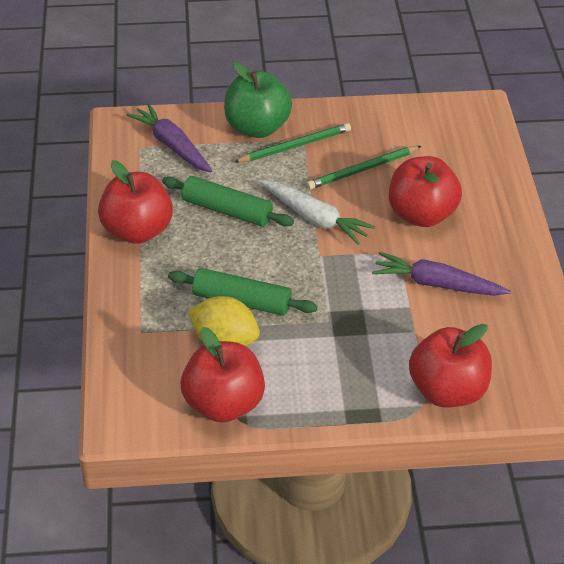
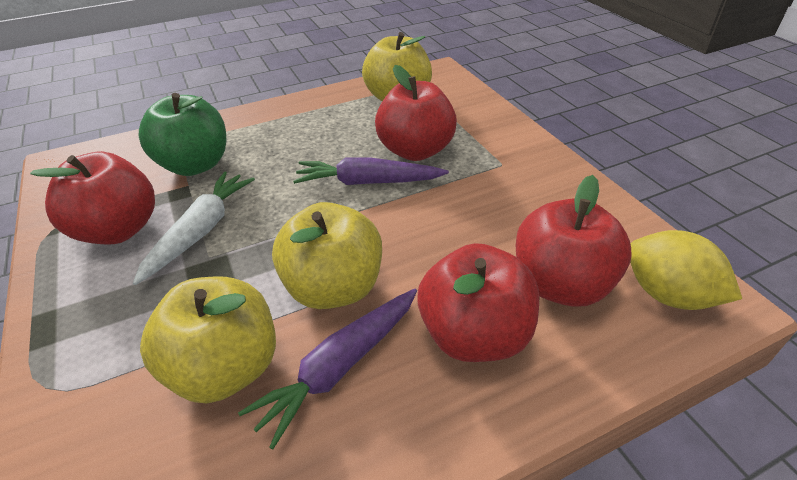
green pencil: [234,123,351,162] [306,146,421,189] = 2 -> none = 0
green rolling pin: [162,176,294,227] [168,268,317,316] = 2 -> none = 0
yellow apple: none = 0 -> [140,276,276,404] [272,202,382,309] [362,32,432,101] = 3

